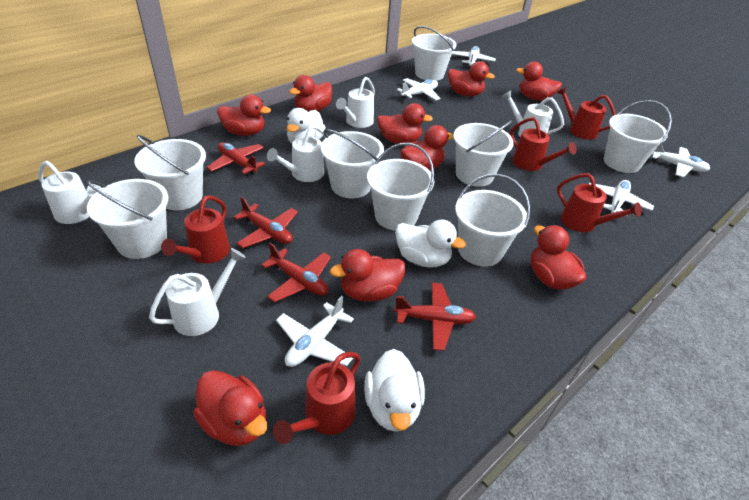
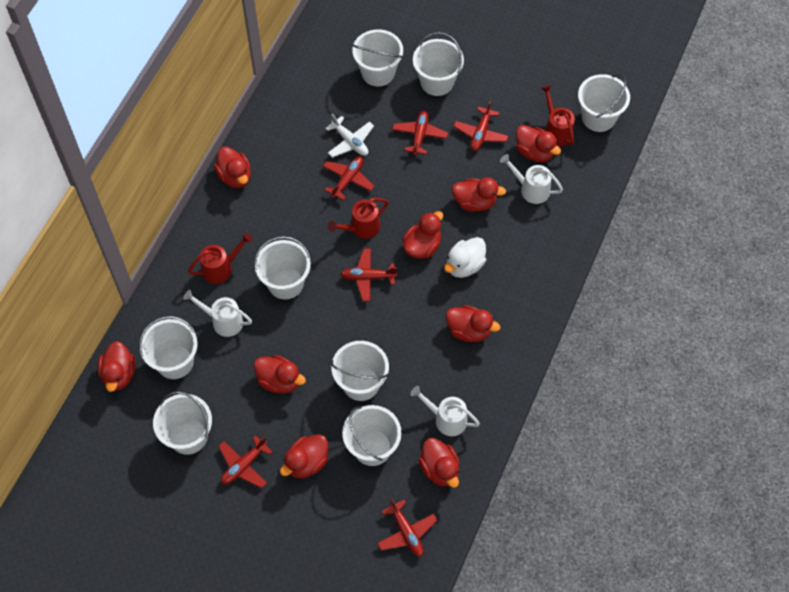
red plane: [207,142,265,175] [233,196,298,248] [261,243,331,302] [394,283,476,351] = 4 -> [218,435,273,488] [323,157,374,200] [341,249,397,301] [377,499,438,557] [392,110,448,155] [453,101,509,151] = 6
red watering can: [161,195,230,264] [273,352,361,444] [510,117,577,171] [556,87,616,140] [557,173,642,232] = 5 -> [188,232,252,284] [328,198,389,239] [541,85,575,146] = 3
white duck: [287,108,326,143] [364,349,425,432] [395,220,466,268] = 3 -> [444,237,486,278] = 1
white plane: [276,296,354,367] [397,78,440,100] [452,46,496,68] [589,180,654,216] [652,143,710,178] = 5 -> [325,114,374,158] = 1
white watering can: [38,161,101,224] [149,248,246,336] [267,125,328,182] [336,77,375,128] [502,90,564,137] = 5 -> [183,290,252,337] [410,386,480,436] [500,154,563,204] = 3

